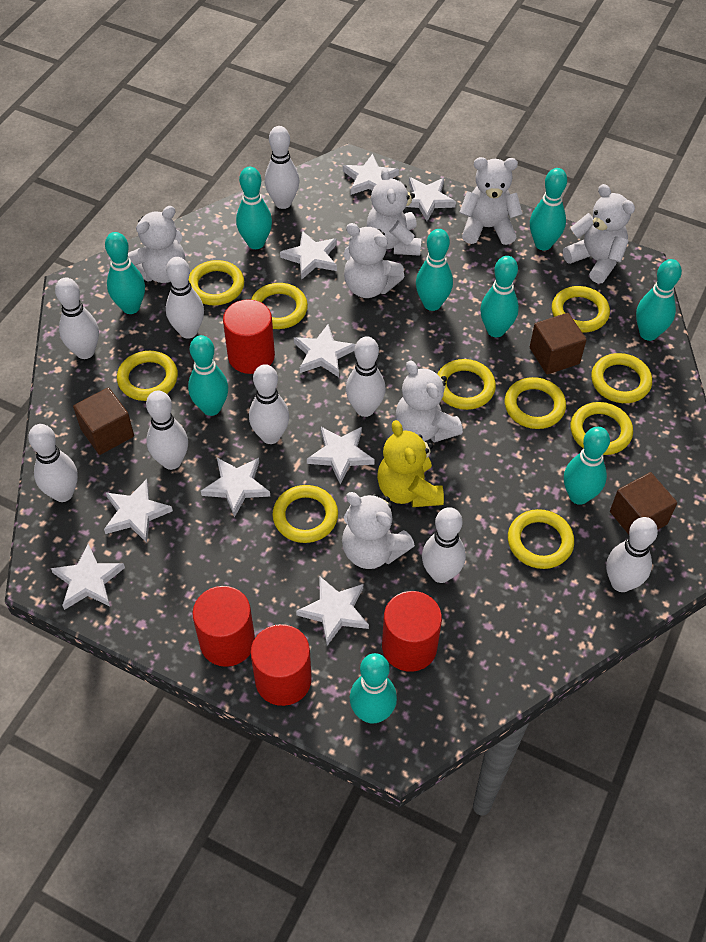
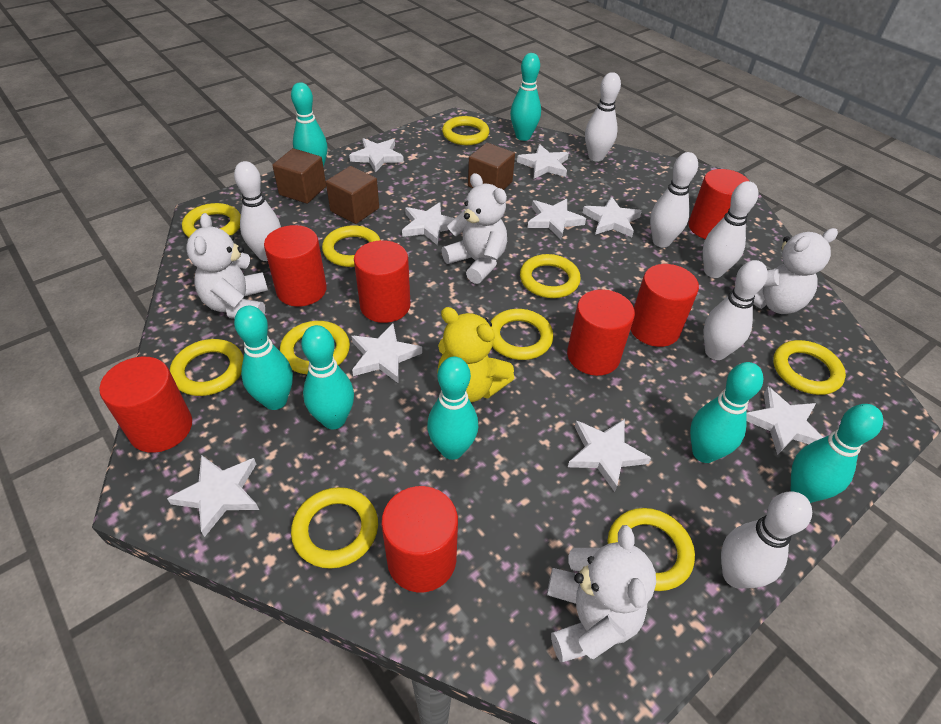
red cylinder: [192,586,255,667] [223,299,275,374] [251,624,312,706] [382,591,442,672] = 4 -> [99,357,192,453] [264,225,327,307] [354,240,411,323] [381,486,458,592] [567,289,635,376] [630,264,699,347] [688,169,749,239] = 7
turquoise bowling pin: [105,232,145,314] [188,335,228,416] [236,167,272,249] [350,653,397,724] [416,229,453,311] [480,256,519,337] [530,168,567,250] [564,427,610,505] [636,259,682,341] = 9 -> [234,306,293,410] [291,82,327,167] [301,325,354,429] [427,357,478,460] [510,53,541,141] [690,362,763,463] [790,404,883,503] = 7
white bowling pin: [28,424,78,502] [55,278,99,359] [146,391,188,470] [166,257,204,339] [249,364,289,444] [265,126,299,209] [346,336,386,417] [422,507,466,583] [606,517,658,592] = 9 -> [234,161,281,261] [585,72,621,162] [650,152,698,247] [703,181,758,278] [703,260,768,360] [721,492,812,589] = 6
white teddy bear: [128,206,185,283] [342,492,415,569] [344,223,405,298] [367,167,422,256] [396,360,463,443] [459,157,523,245] [563,184,635,284] = 7 -> [187,213,268,319] [441,173,507,284] [547,525,656,662] [754,228,838,314] = 4

